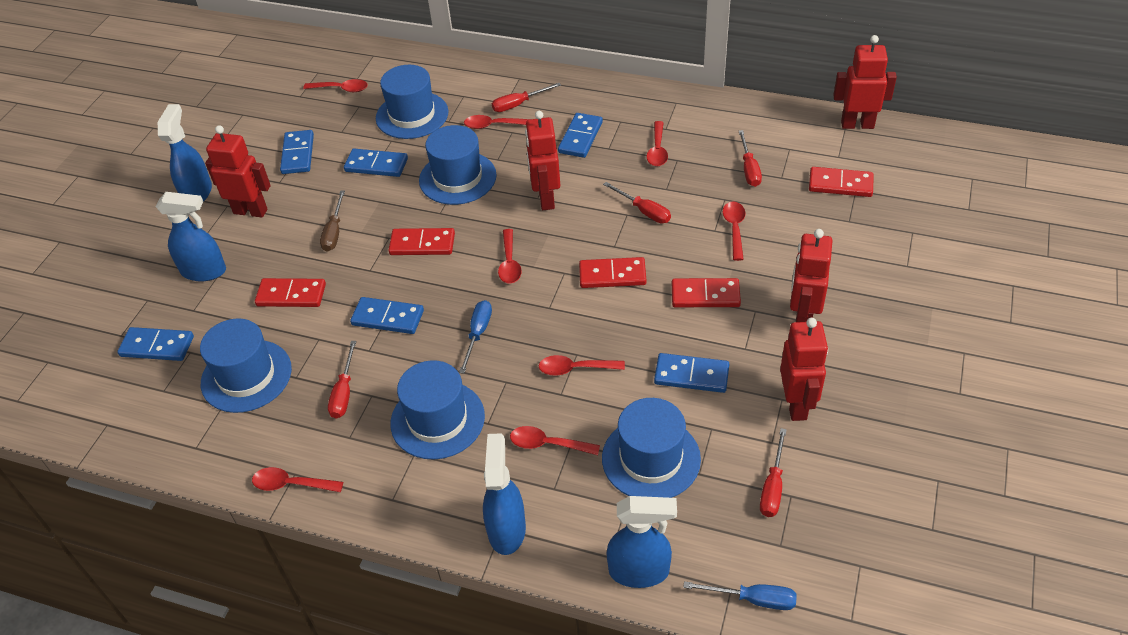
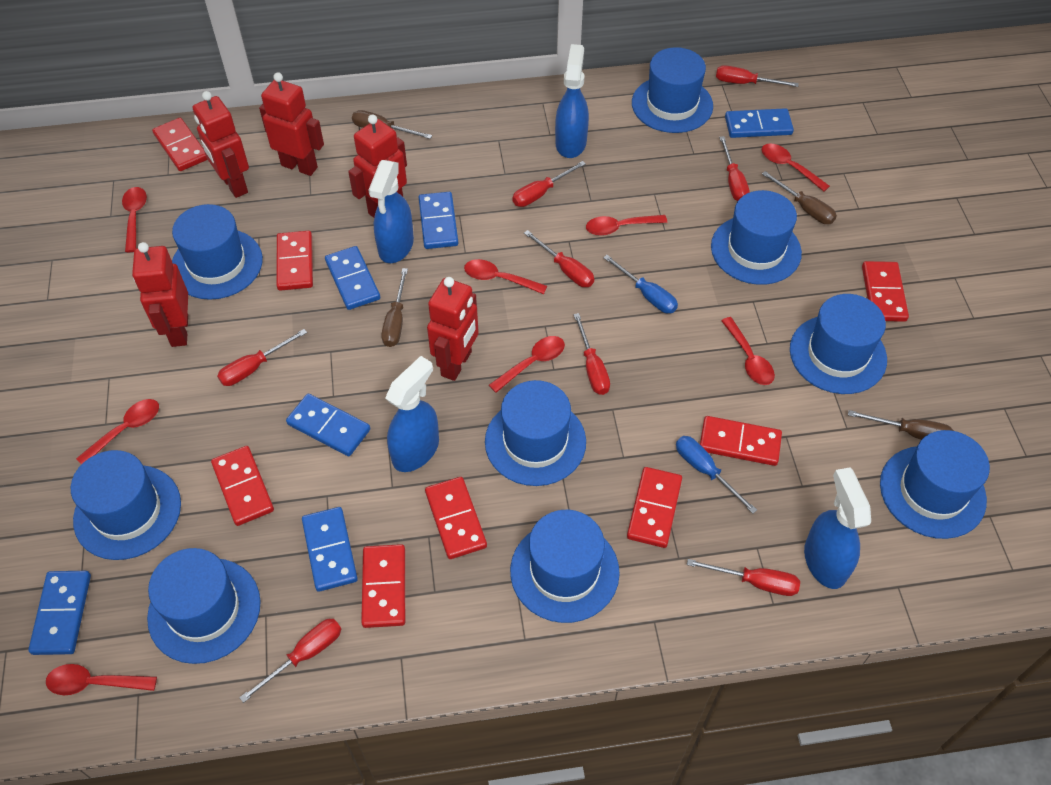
blue hat: [200,318,292,413] [376,65,449,139] [390,360,485,459] [419,125,497,205] [602,398,701,498] = 5 -> [71,450,181,560] [147,548,261,664] [172,204,263,300] [485,380,586,486] [510,510,620,623] [632,47,713,133] [711,190,802,285] [790,294,887,394] [880,430,990,539] = 9
brown screwdriver: [320,191,345,252] = 1 -> [352,110,432,139] [382,268,408,347] [762,171,837,224] [848,410,954,440] = 4
red domino: [255,278,326,307] [388,228,455,255] [579,257,647,288] [672,278,741,307] [809,167,874,197] = 5 -> [152,118,208,171] [211,446,274,526] [276,231,313,291] [361,544,405,628] [425,477,487,559] [627,467,682,548] [700,416,782,466] [862,261,909,322] = 8
red screwdriver: [328,341,356,419] [492,83,561,112] [603,182,671,223] [739,130,762,187] [760,428,787,517] = 5 -> [217,329,307,386] [239,619,341,703] [512,161,586,207] [524,230,594,287] [573,313,610,395] [687,559,800,596] [716,65,799,87] [719,136,750,201] = 8

